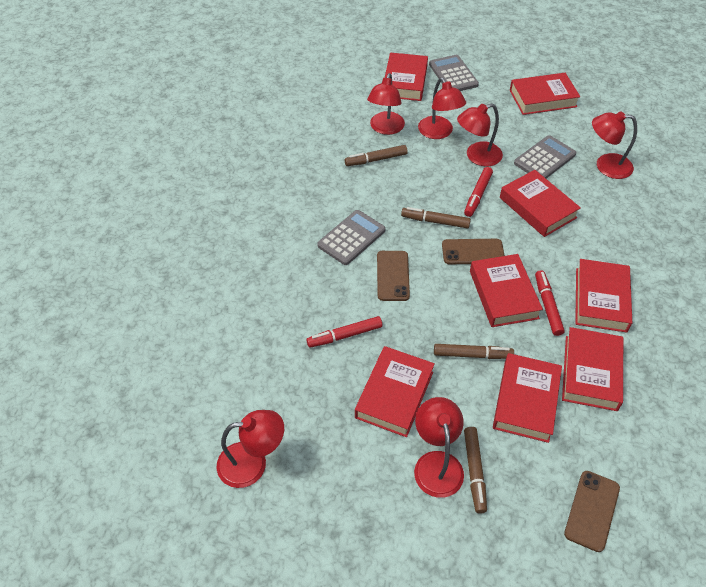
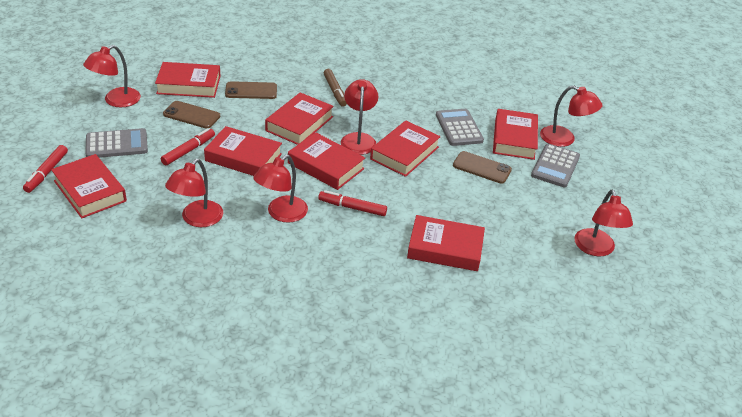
brown marker: [345,145,408,166] [401,207,471,229] [434,344,514,359] [464,427,487,514] = 4 -> [324,69,347,107] = 1

